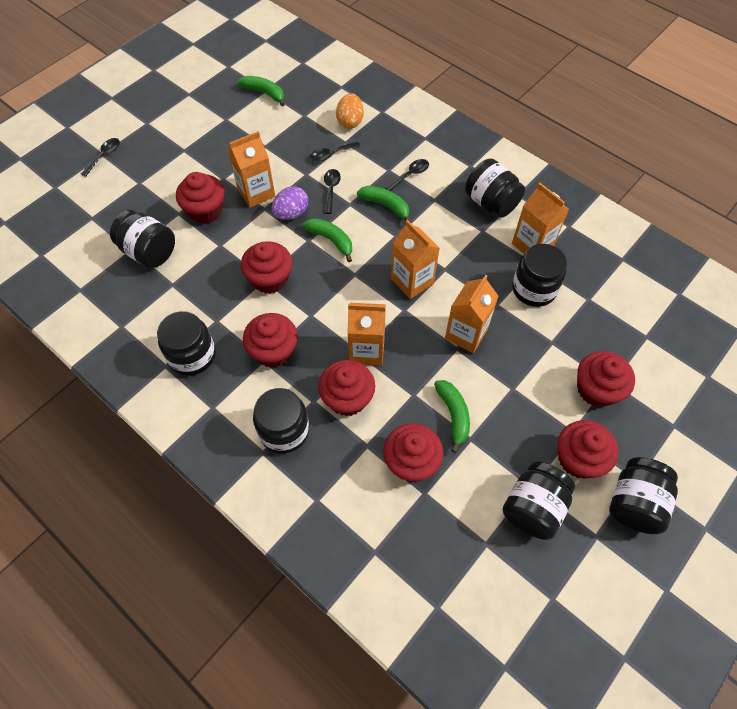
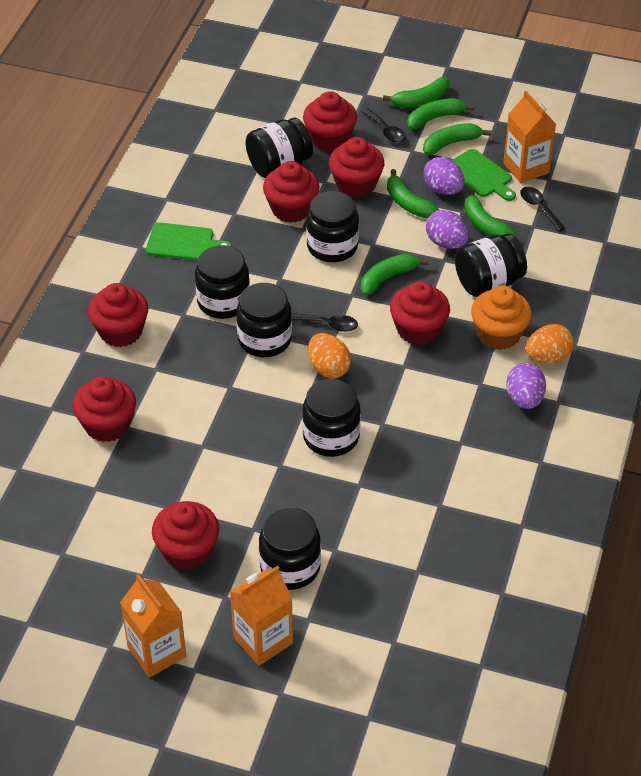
black spoon: [81,138,120,177] [310,142,360,162] [324,169,341,214] [385,159,429,191] = 4 -> [291,313,358,332] [361,108,406,143] [520,187,565,232] = 3
green banana: [238,76,285,106] [302,218,352,262] [357,186,411,223] [434,380,470,453] = 4 -> [361,254,429,295] [383,77,450,108] [387,169,439,218] [407,98,474,129] [423,123,491,155] [464,189,516,236] = 6
green cutting board: none = 0 -> [146,222,231,261] [452,149,516,201] = 2
orange carton: [227,131,275,208] [348,303,386,366] [391,220,440,299] [445,275,499,353] [512,182,569,254] = 5 -> [120,574,186,678] [230,566,293,666] [503,91,556,183] = 3
orange cupcake: none = 0 -> [471,286,532,350] = 1
orange egg: [336,93,364,129] = 1 -> [308,333,351,379] [526,324,574,364] = 2
purple egg: [271,186,308,220] = 1 -> [423,157,464,195] [426,210,469,249] [506,363,546,409] = 3

